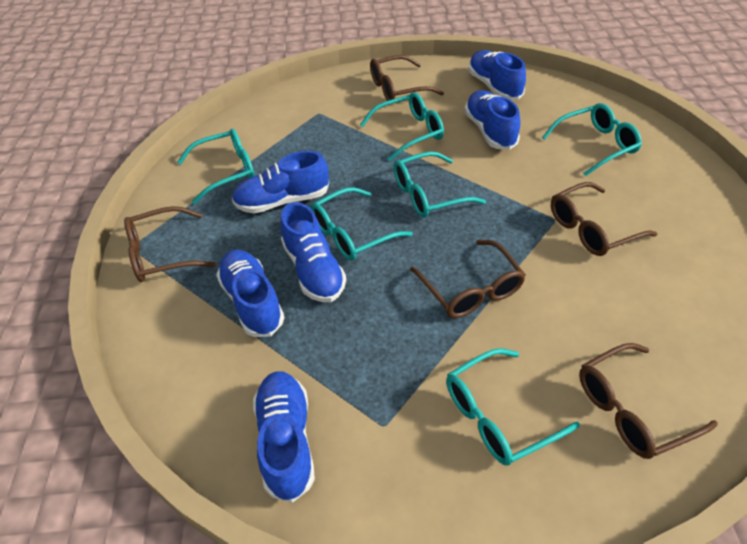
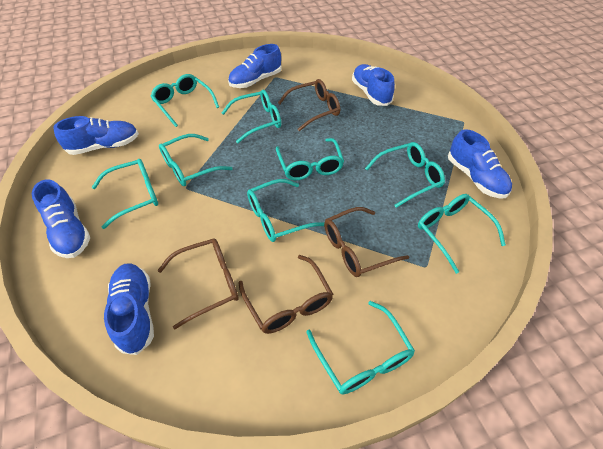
brown glasses: [124,206,216,282] [370,55,444,101] [410,240,526,318] [551,182,658,256] [579,343,718,459] = 5 -> [158,239,239,329] [239,255,333,334] [278,79,340,131] [324,207,409,277] = 4
turquoise glasses: [177,129,255,204] [310,187,413,261] [360,92,444,162] [393,151,486,218] [446,348,580,466] [542,103,642,176] = 6 -> [92,159,158,229] [150,74,219,127] [159,134,233,186] [222,90,281,143] [247,179,325,242] [276,138,344,180] [306,301,415,394] [365,142,445,208] [418,194,506,274] = 9

